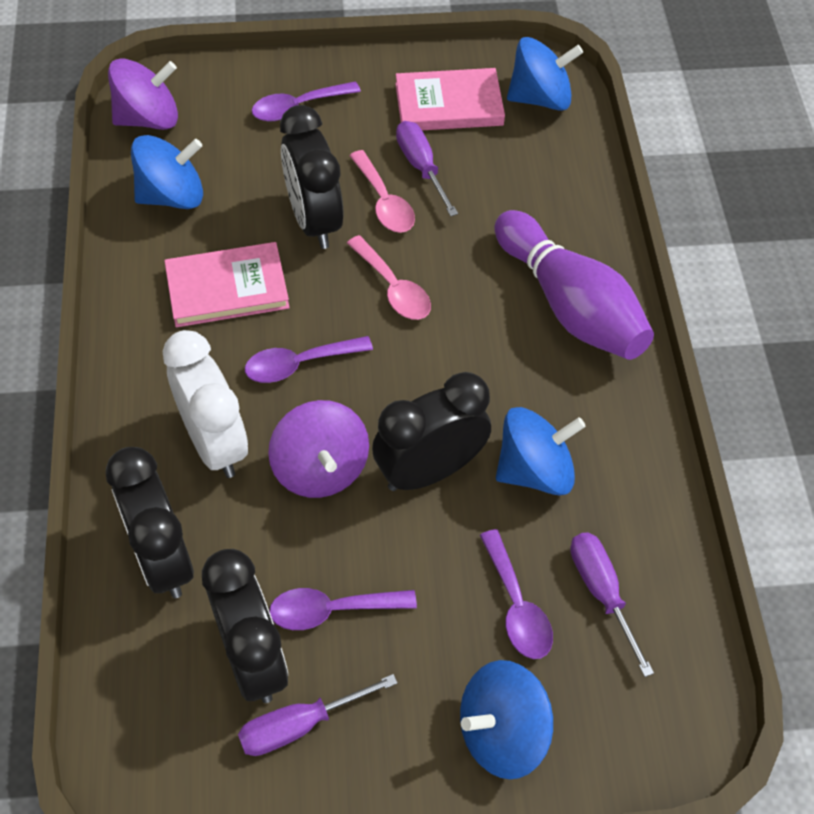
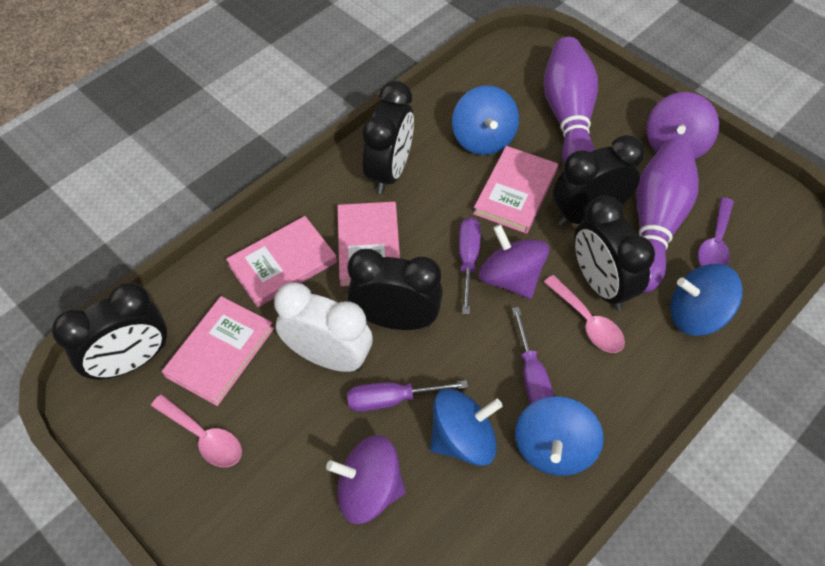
black clock: [106,447,194,598] [202,549,288,703] [280,105,343,249] [372,372,491,491] = 4 -> [52,283,167,380] [347,249,443,330] [362,81,414,194] [553,135,645,226] [574,195,655,310] = 5
pink book: [164,242,290,327] [395,68,505,130] = 2 -> [162,296,274,406] [226,216,337,307] [337,202,400,286] [473,146,558,234] = 4
purple bowling pin: [494,210,654,360] = 1 -> [543,37,598,164] [636,138,699,293] = 2
purple spinning top: [108,59,178,130] [268,400,369,498] = 2 -> [326,435,406,524] [478,224,549,299] [646,92,719,159] = 3
purple spoon: [245,336,373,383] [252,81,361,121] [269,588,417,630] [480,529,553,659] = 4 -> [698,197,734,266] = 1

